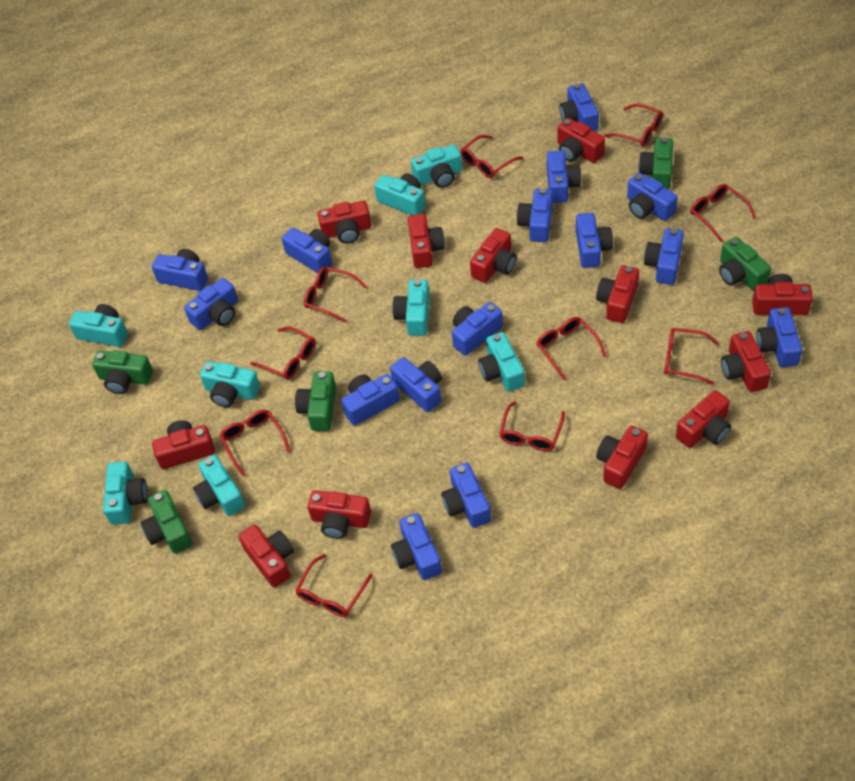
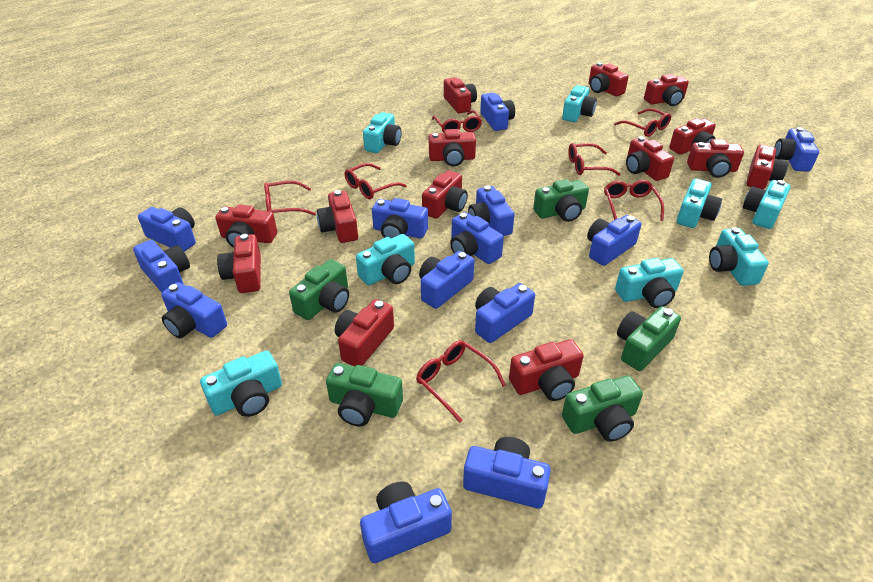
blue camera: [152,249,208,291] [184,278,238,330] [282,228,332,273] [341,374,400,425] [390,357,442,412] [391,513,442,580] [441,463,491,528] [452,302,503,356] [517,188,553,242] [547,151,581,203] [559,83,599,131] [576,213,613,268] [627,173,678,221] [644,228,684,285] [756,307,803,367] = 15 -> [133,240,190,292] [138,207,196,252] [161,282,227,338] [360,481,452,563] [372,198,428,238] [419,251,475,309] [450,212,504,264] [463,437,551,509] [468,186,514,236] [475,283,535,343] [480,93,515,131] [587,215,641,266] [775,127,819,172] = 13
red camera: [152,420,215,469] [238,524,294,588] [307,490,371,539] [317,201,371,244] [408,214,445,268] [470,228,517,283] [557,118,605,163] [596,265,639,323] [596,426,648,489] [676,390,731,448] [721,331,771,392] [752,274,813,315] = 12 -> [216,204,277,248] [217,234,261,293] [317,190,358,243] [335,299,394,367] [422,170,468,219] [429,129,476,166] [444,77,477,114] [509,339,584,401] [589,62,629,96] [626,136,674,181] [644,74,689,106] [669,118,716,155] [687,139,744,178] [747,145,789,189] = 14
red glasses: [220,410,290,476] [250,326,316,379] [295,554,373,617] [304,267,367,323] [460,135,523,178] [499,401,565,451] [536,317,607,381] [604,104,663,147] [664,328,719,385] [690,184,756,242] = 10 -> [264,181,316,215] [345,163,407,199] [416,340,506,423] [432,110,482,133] [568,143,621,176] [604,180,664,221] [614,108,671,137] = 7

